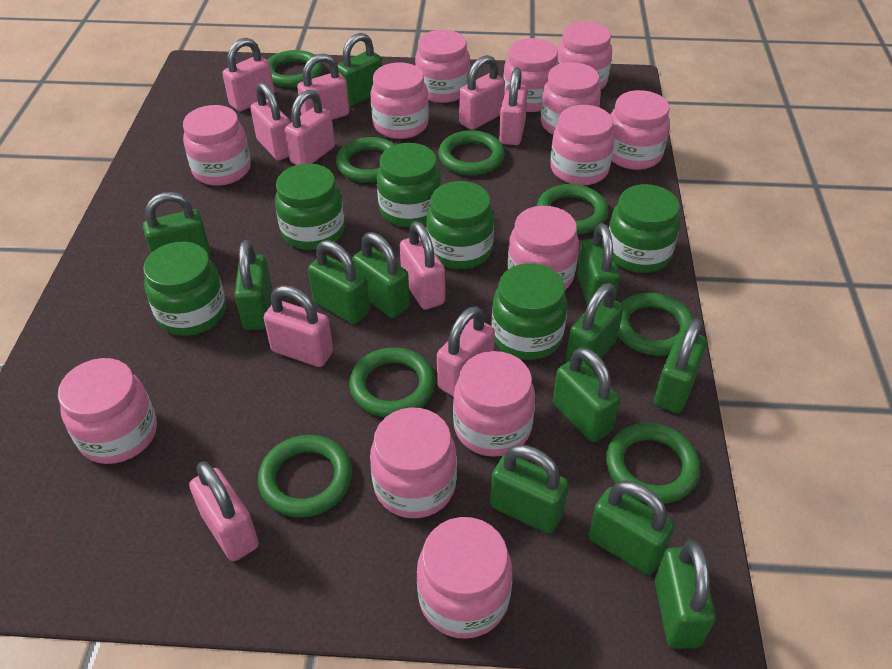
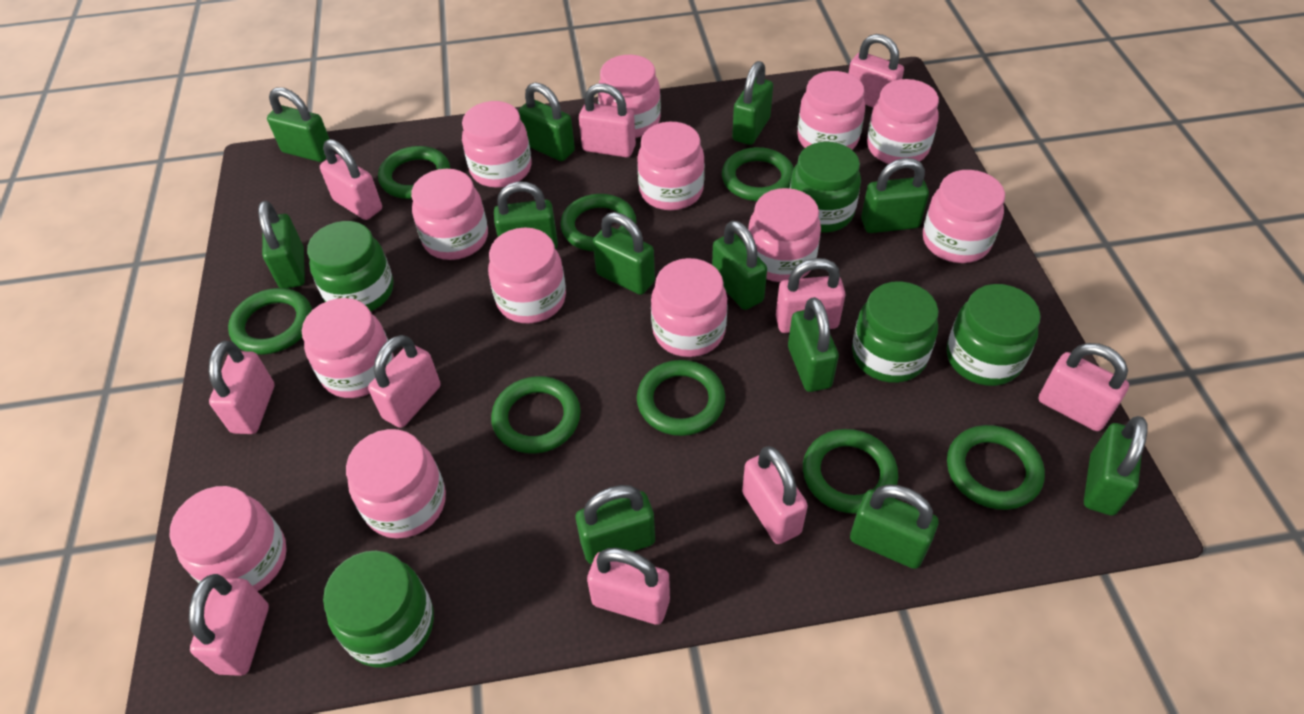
green jar: [143,242,226,336] [275,163,344,250] [377,143,441,227] [427,181,494,269] [492,263,568,360] [609,184,680,273] = 6 -> [307,221,393,312] [323,551,434,668] [790,142,861,232] [852,281,938,383] [947,284,1041,386] = 5

